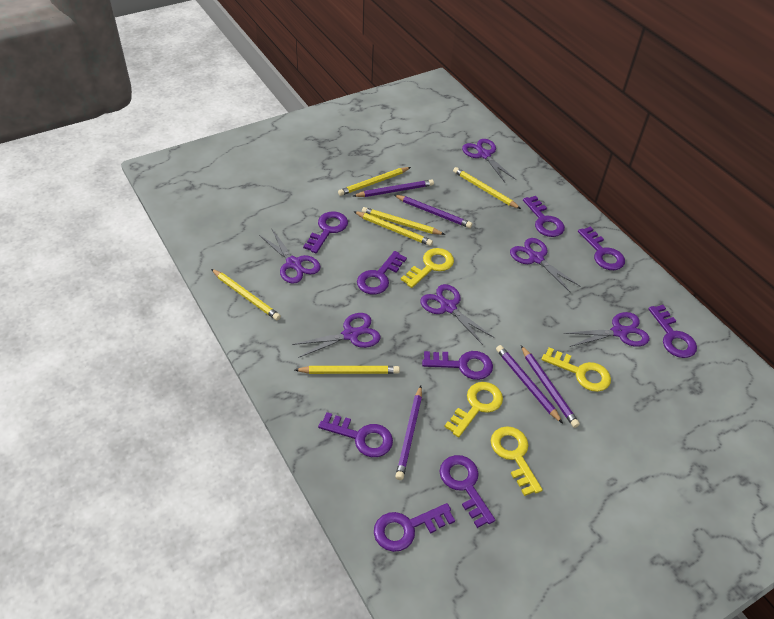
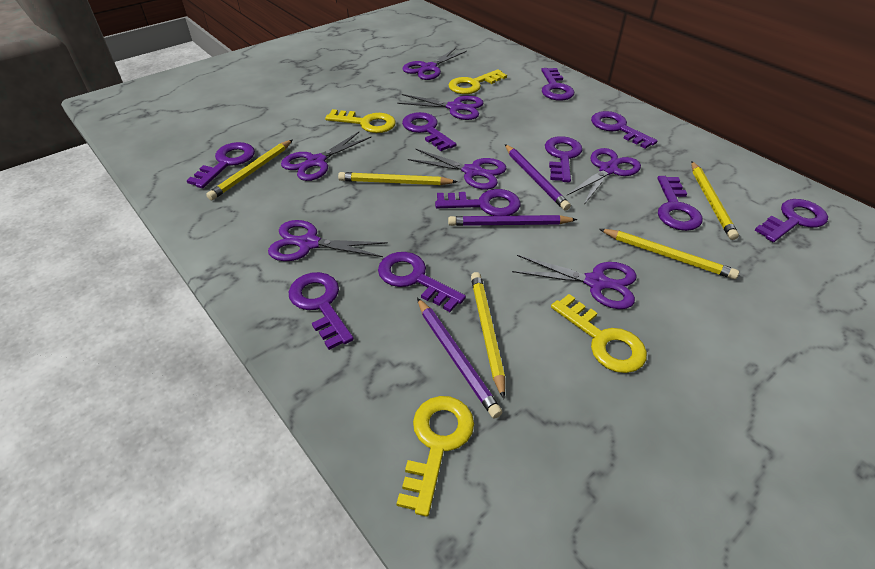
purple key: [303,211,348,253] [318,412,393,457] [357,251,407,295] [374,503,455,552] [422,351,493,380] [440,455,495,528] [523,196,565,237] [578,226,625,270] [648,305,697,358] = 9 -> [186,142,255,188] [289,272,354,350] [378,252,466,312] [402,112,456,151] [435,189,520,216] [541,68,574,101] [545,136,582,182] [591,111,658,149] [657,176,702,231] [754,199,828,242] = 10
purple pencil: [353,179,434,197] [394,195,472,228] [395,386,422,480] [496,345,563,423] [521,346,580,428] = 5 -> [417,298,503,419] [448,215,578,226] [505,144,571,210] = 3
purple scissors: [259,228,321,284] [292,313,380,358] [420,284,494,345] [462,139,516,182] [510,238,581,293] [564,312,649,347] = 6 -> [268,220,388,261] [281,132,371,181] [397,94,484,120] [403,48,467,80] [408,149,507,190] [512,255,637,309] [567,148,641,205] = 7
yellow pencil: [211,269,281,320] [295,366,400,374] [338,167,411,196] [353,211,433,246] [362,207,445,235] [453,167,521,209] = 6 -> [206,140,293,200] [338,172,458,185] [471,272,505,399] [599,229,739,279] [691,161,739,240] = 5

